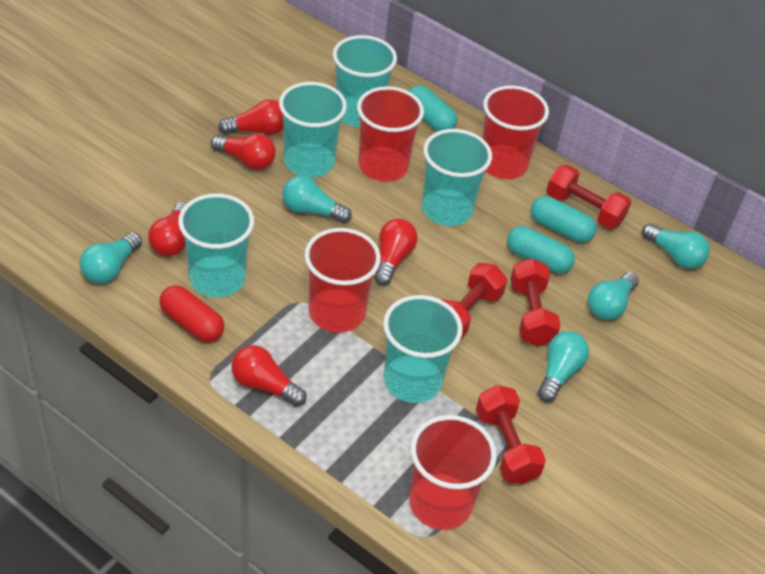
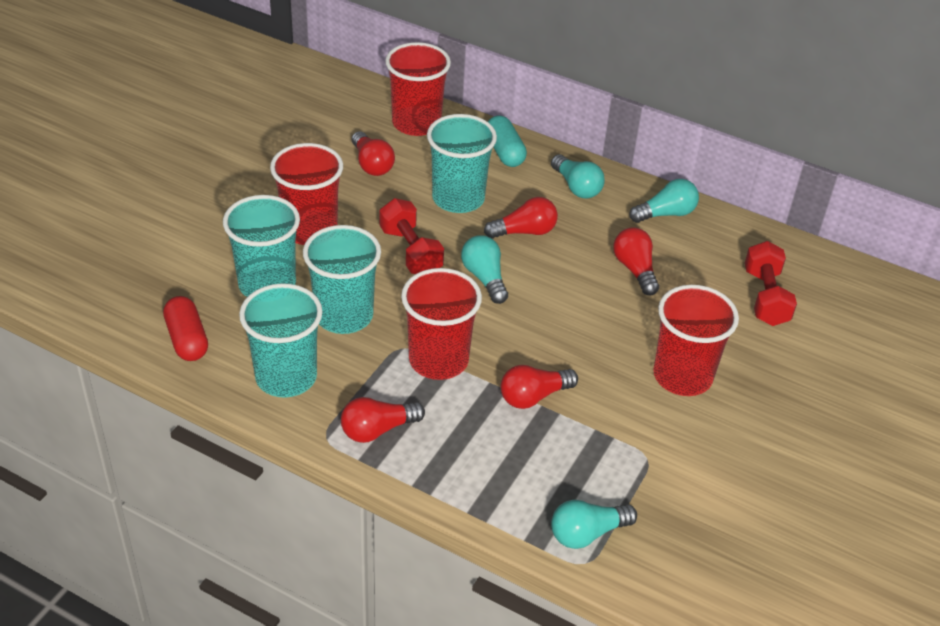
red dumbbell: [442,263,507,338] [476,385,546,484] [510,258,561,346] [546,165,631,229] = 4 -> [380,198,444,274] [745,241,797,326] = 2
turquoise capsule: [409,85,457,132] [507,226,575,274] [531,196,596,243] = 3 -> [488,115,527,167] = 1
turquoise cup: [178,194,254,298] [279,82,347,177] [333,35,397,127] [383,295,463,403] [422,129,492,226] = 5 -> [223,195,300,297] [239,283,323,398] [303,225,381,334] [427,114,497,213] = 4
turquoise light bulb: [79,232,142,284] [282,175,352,223] [538,331,589,402] [588,272,639,320] [642,223,710,269] = 5 -> [461,235,508,304] [551,154,605,198] [551,500,637,549] [629,179,699,223] = 4

